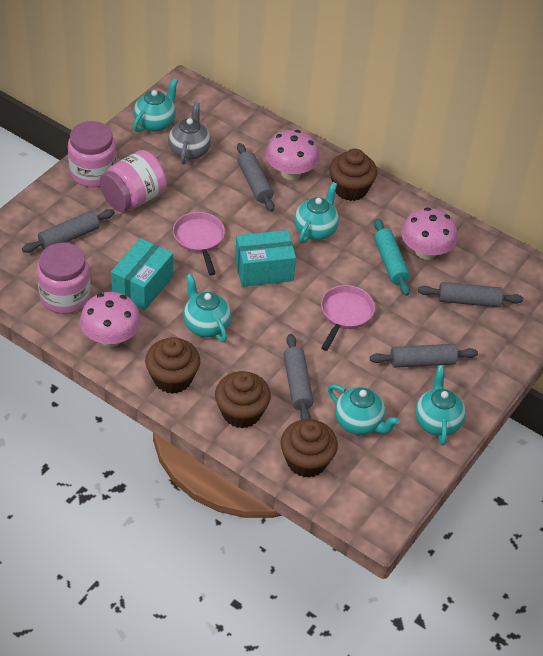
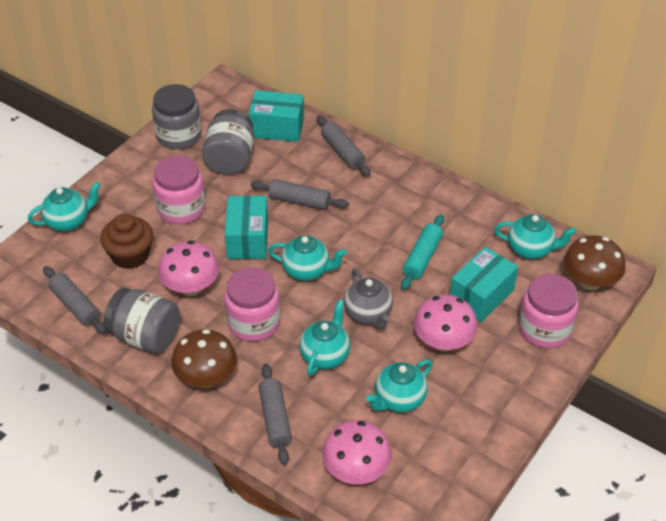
brown cupcake: [145,337,200,394] [215,371,271,428] [281,419,338,478] [329,149,377,201] = 4 -> [100,214,153,269] = 1
brown mushroom: none = 0 -> [171,329,237,388] [564,236,626,290] = 2
grey jar: none = 0 -> [104,288,180,354] [152,84,202,149] [202,109,254,175] = 3
grey rolling pin: [22,209,115,253] [237,143,275,212] [284,334,314,420] [370,344,478,368] [418,282,523,307] = 5 -> [43,266,107,334] [251,179,349,210] [259,364,292,465] [317,116,370,176] = 4
pink pan: [173,212,225,276] [321,285,375,351] = 2 -> none = 0
turquoise box: [111,238,173,310] [235,230,296,287] = 2 -> [225,196,268,259] [249,90,304,142] [450,247,518,322] = 3

